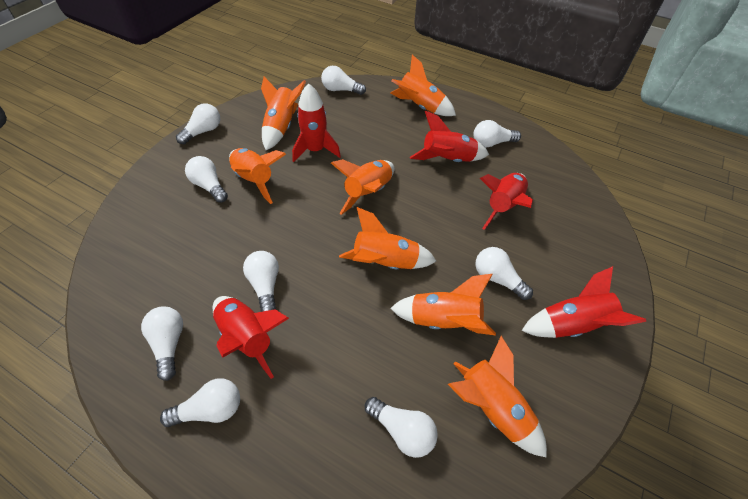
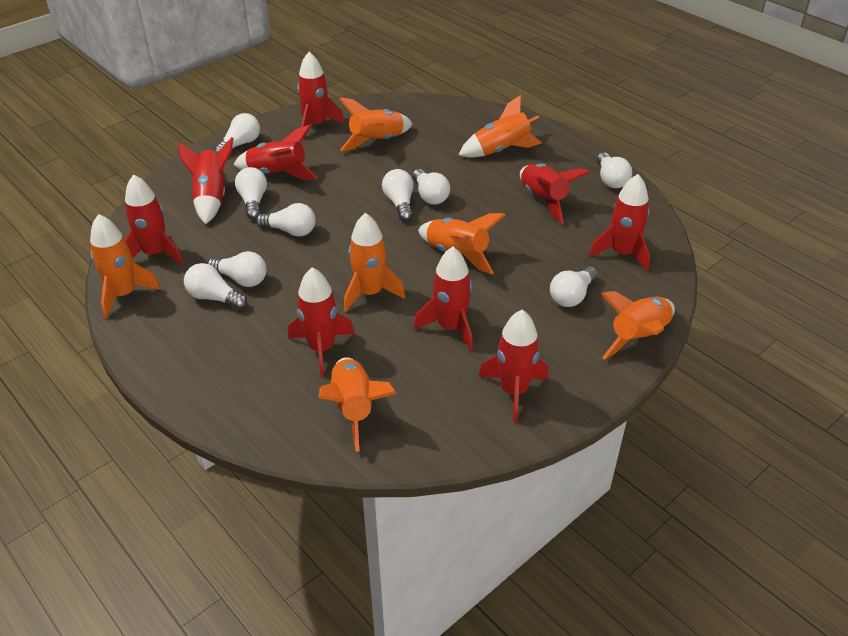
red rocket: [213,296,289,379] [292,83,341,162] [410,111,489,162] [480,173,533,230] [521,266,646,338] = 5 -> [125,174,183,265] [179,137,234,224] [234,125,318,180] [288,267,355,377] [297,52,345,140] [414,247,473,351] [479,310,548,423] [520,163,590,223] [589,174,650,272] = 9

